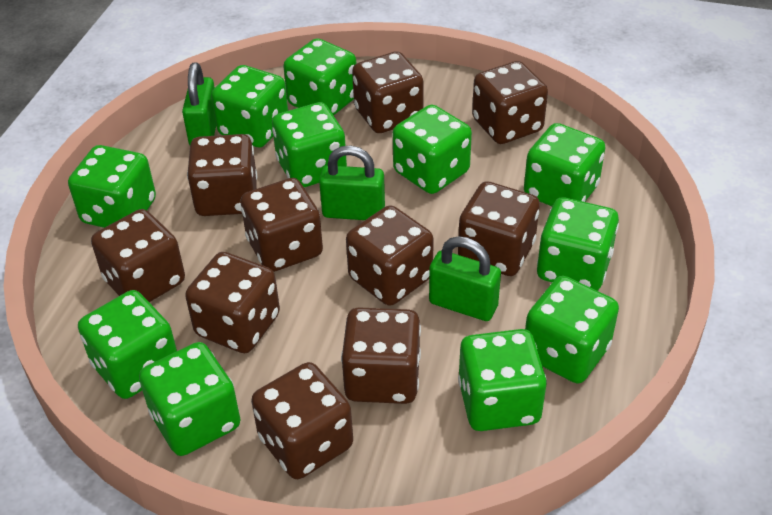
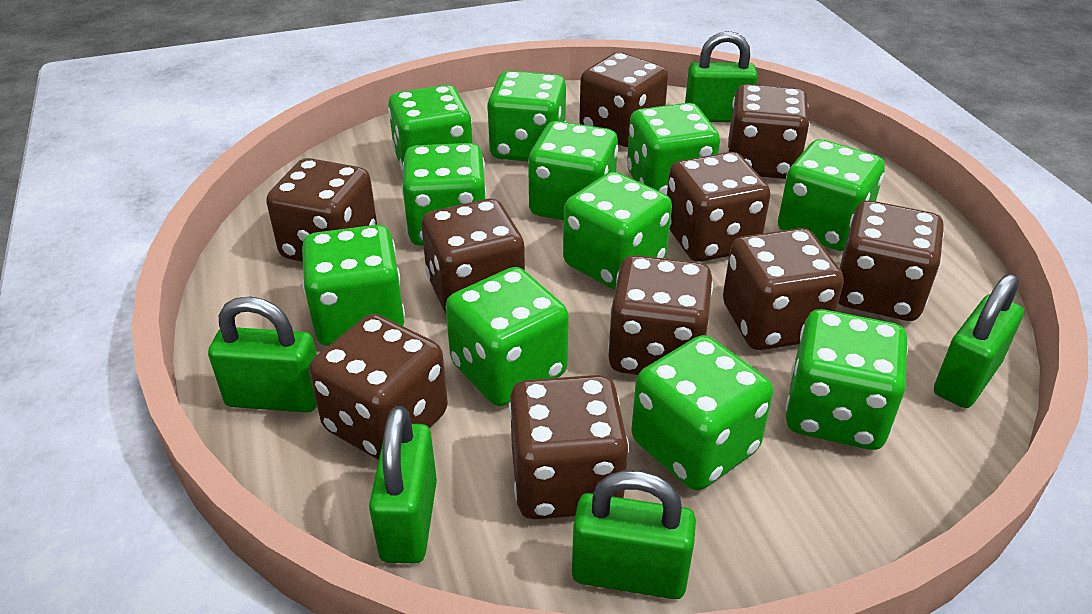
green padlock: [182,63,216,145] [319,145,385,220] [429,236,501,321] = 3 -> [208,296,317,413] [369,406,437,563] [572,470,696,599] [685,31,758,122] [934,274,1024,408] = 5

